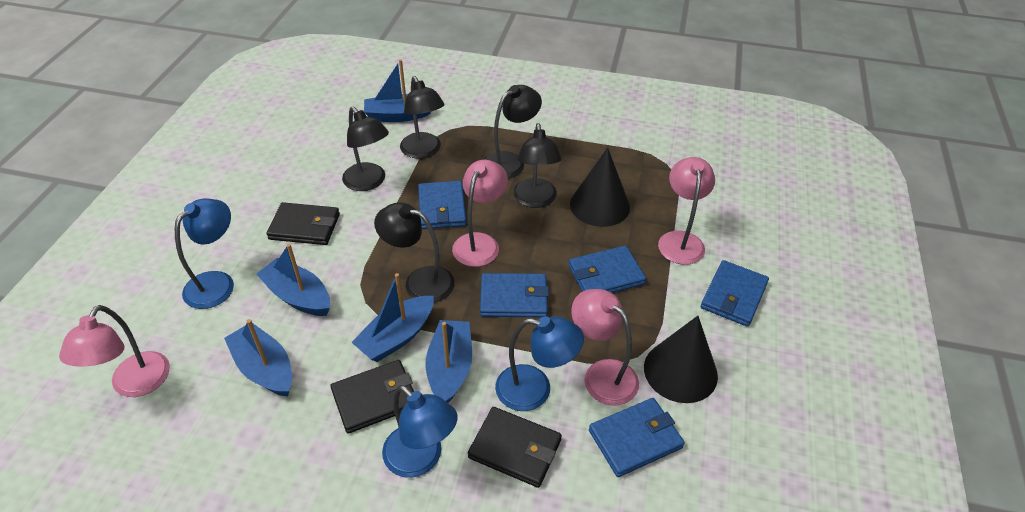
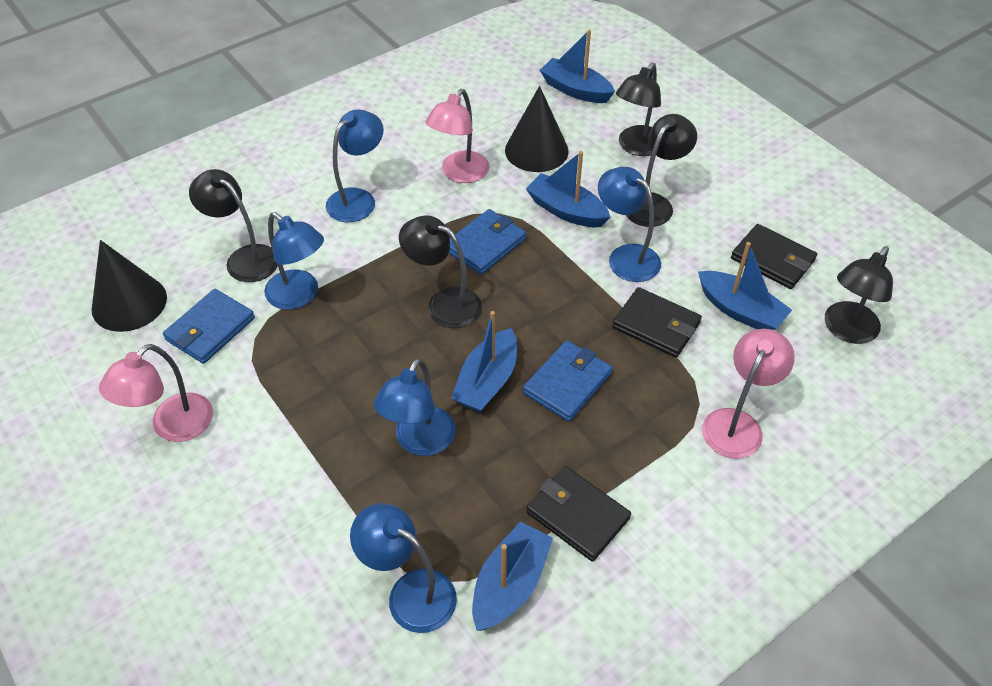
blue lamp: [175,198,234,309] [382,385,458,478] [495,316,584,411] = 3 -> [264,212,324,310] [326,110,384,222] [350,503,457,633] [374,358,456,456] [598,167,661,282] = 5
blue wallet: [418,181,466,229] [480,273,549,317] [569,245,646,293] [589,398,685,477] [701,260,769,327] = 5 -> [163,289,255,364] [449,209,526,275] [523,340,613,422] = 3
pink lamp: [59,305,170,397] [452,160,508,267] [571,289,639,406] [658,157,715,265] = 4 -> [99,344,213,442] [426,89,490,183] [702,329,795,459] = 3

